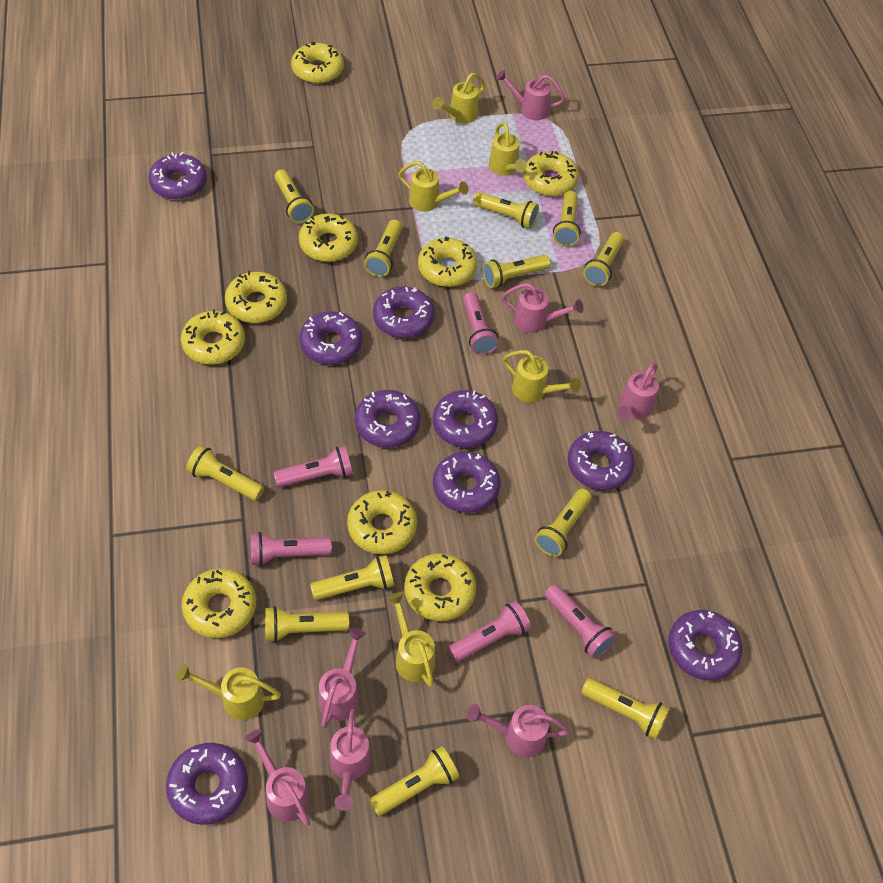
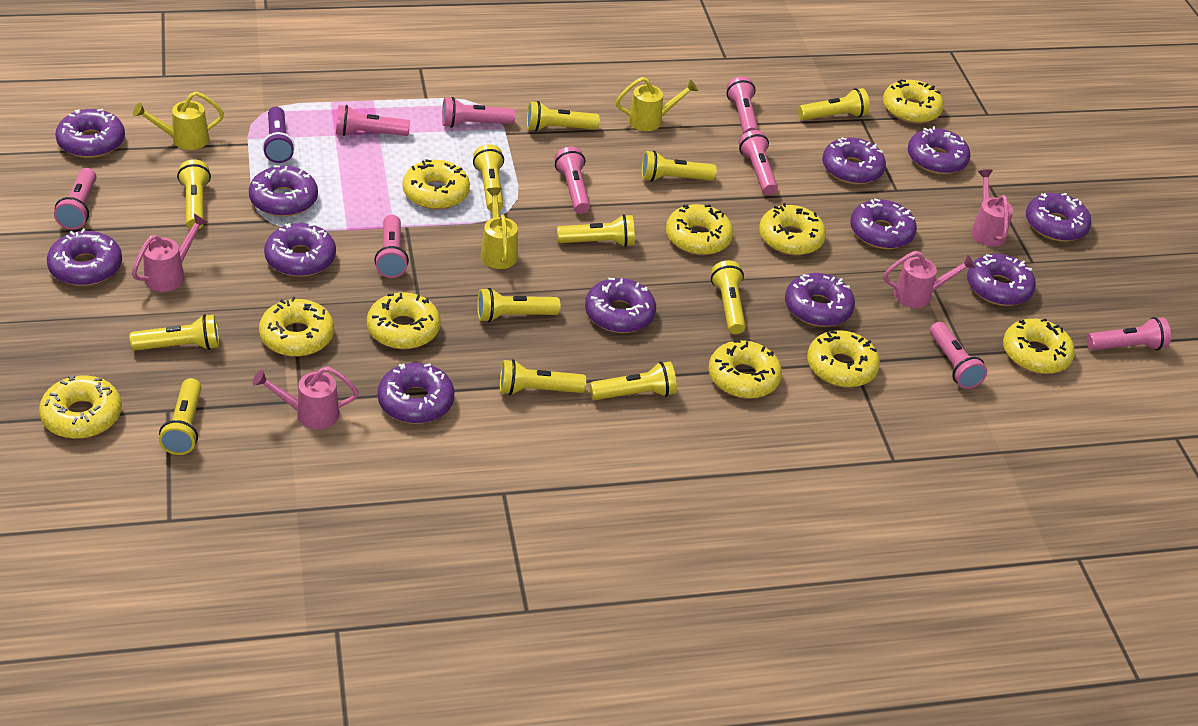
pink flashlight: [251,532,332,566] [273,446,353,487] [448,601,531,662] [463,292,499,355] [545,584,617,659] = 5 -> [54,168,96,229] [336,105,410,136] [374,215,409,278] [442,97,515,128] [554,146,590,214] [726,76,758,134] [739,130,778,195] [930,322,987,389] [1087,317,1171,350] = 9
pink watering can: [245,729,310,826] [318,628,366,728] [329,708,371,811] [467,704,570,757] [496,70,565,120] [502,283,584,333] [617,363,659,420] = 7 -> [132,214,208,292] [252,367,359,429] [883,251,975,308] [971,169,1013,247] = 4
purple donut: [148,152,207,200] [166,743,248,825] [299,311,362,365] [355,390,420,448] [373,286,435,338] [433,390,498,448] [433,452,501,513] [568,431,635,490] [668,610,743,681] = 9 -> [47,229,122,286] [55,109,125,158] [249,165,318,217] [264,223,336,277] [378,363,454,424] [585,278,656,333] [785,273,855,327] [822,137,886,184] [850,198,917,249] [908,126,971,174] [967,254,1036,306] [1026,193,1092,242] = 12
purple flashlight: none = 0 -> [262,107,295,163] = 1
yellow donut: [181,309,245,365] [182,568,256,638] [225,271,287,323] [291,42,344,84] [299,214,358,262] [347,490,417,554] [404,553,476,621] [418,237,477,287] [523,151,579,196] = 9 -> [39,375,122,439] [259,297,334,357] [367,292,441,349] [403,159,470,210] [666,204,733,255] [708,340,782,398] [759,203,826,255] [807,330,880,387] [883,79,944,124] [1003,319,1075,374] = 10
yellow watering can: [177,664,281,720] [387,592,435,687] [398,161,469,212] [432,73,485,123] [489,122,527,176] [503,350,581,402] = 6 -> [133,91,224,150] [481,187,518,269] [616,77,698,131] = 3

